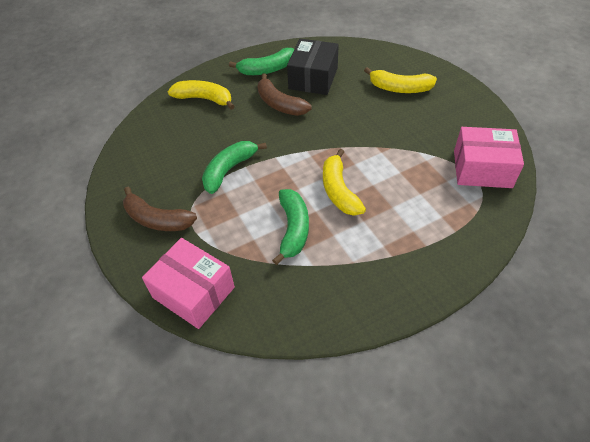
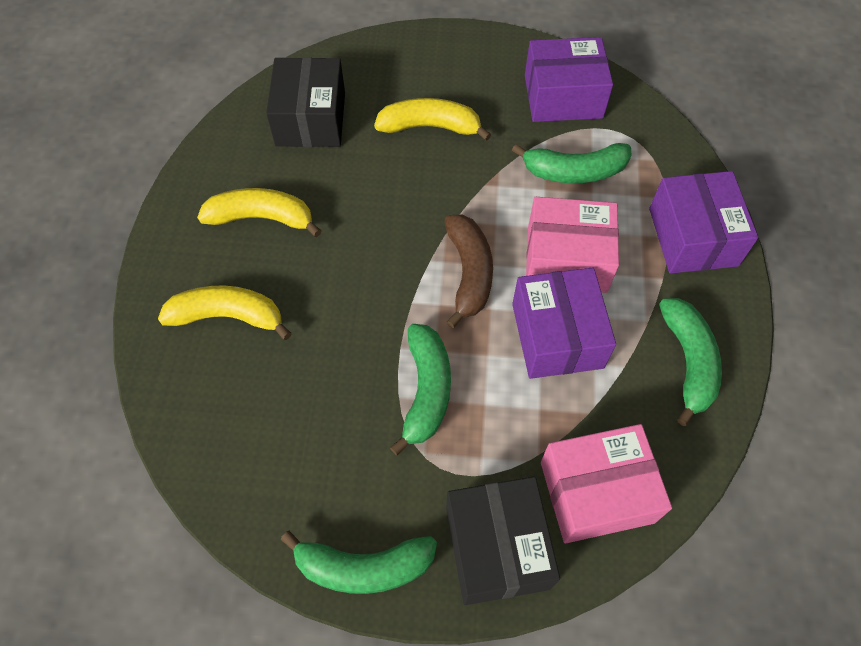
black box: [287,39,339,95] = 1 -> [266,57,345,147] [446,477,560,605] = 2
brown banana: [123,187,197,231] [257,73,312,116] = 2 -> [444,215,493,328] = 1
green banana: [202,141,267,194] [229,48,294,75] [272,189,309,265] = 3 -> [281,531,437,594] [390,324,451,455] [512,143,632,183] [659,298,722,426] = 4
purple box: none = 0 -> [512,267,616,379] [525,37,613,122] [649,171,759,273] = 3

